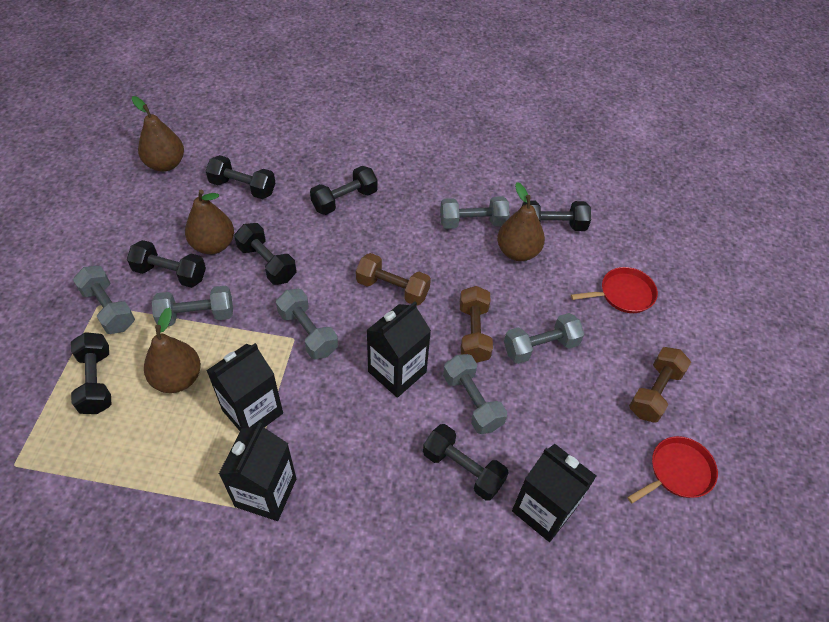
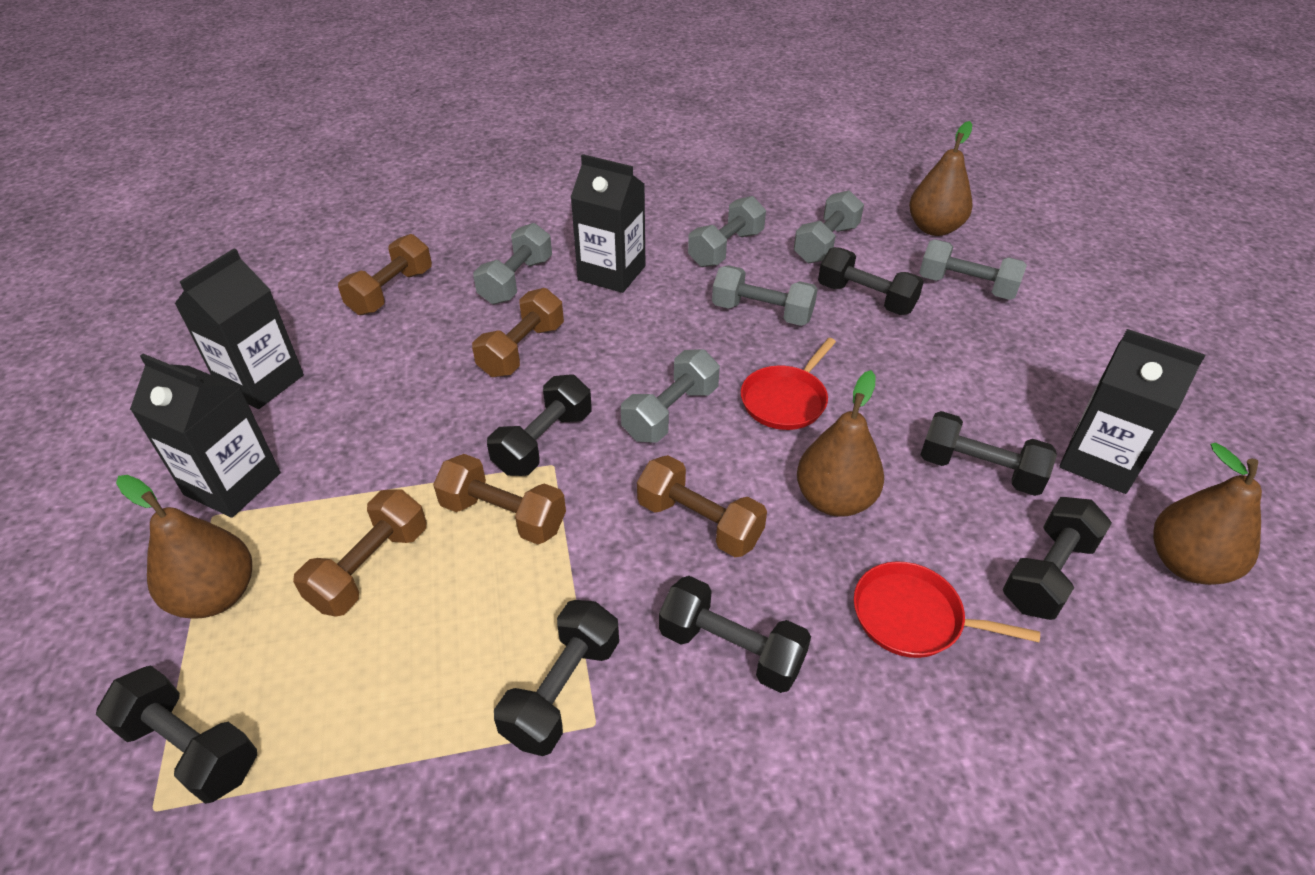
brown dumbbell: [356,253,431,305] [460,286,493,363] [629,347,691,423] = 3 -> [293,489,426,617] [338,234,432,315] [433,454,566,544] [472,288,564,377] [637,455,767,557] = 5

